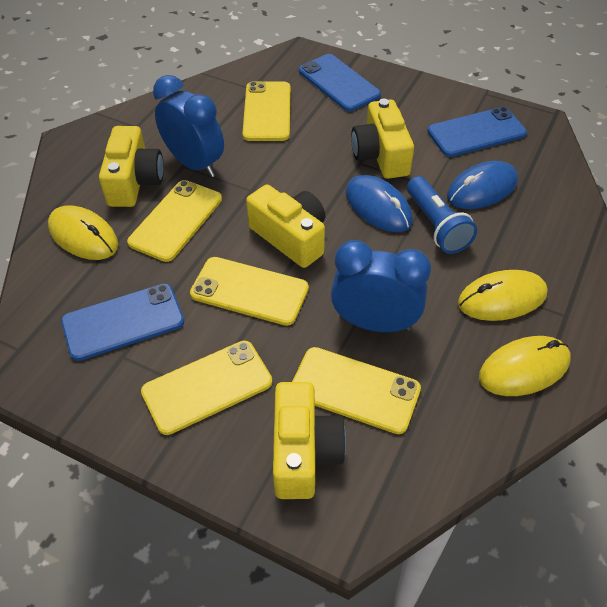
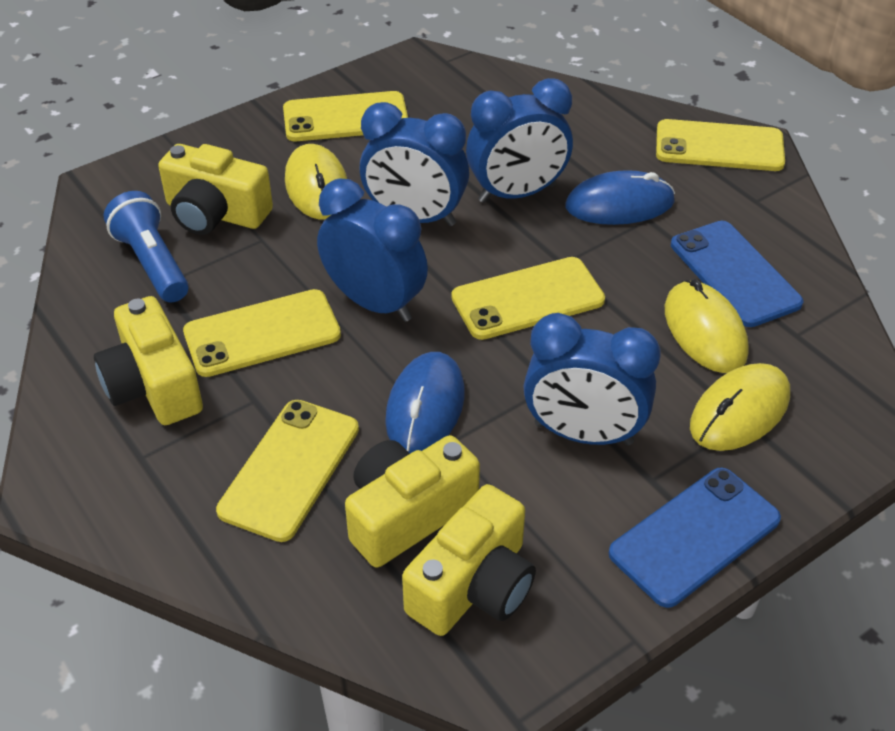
blue clock: [153,75,224,177] [331,240,431,332] = 2 -> [317,179,428,322] [360,102,469,226] [466,78,573,203] [524,313,661,445] = 4
blue phone: [61,283,184,361] [299,54,381,111] [427,107,527,157] = 3 -> [609,468,781,608] [671,221,803,327] = 2

